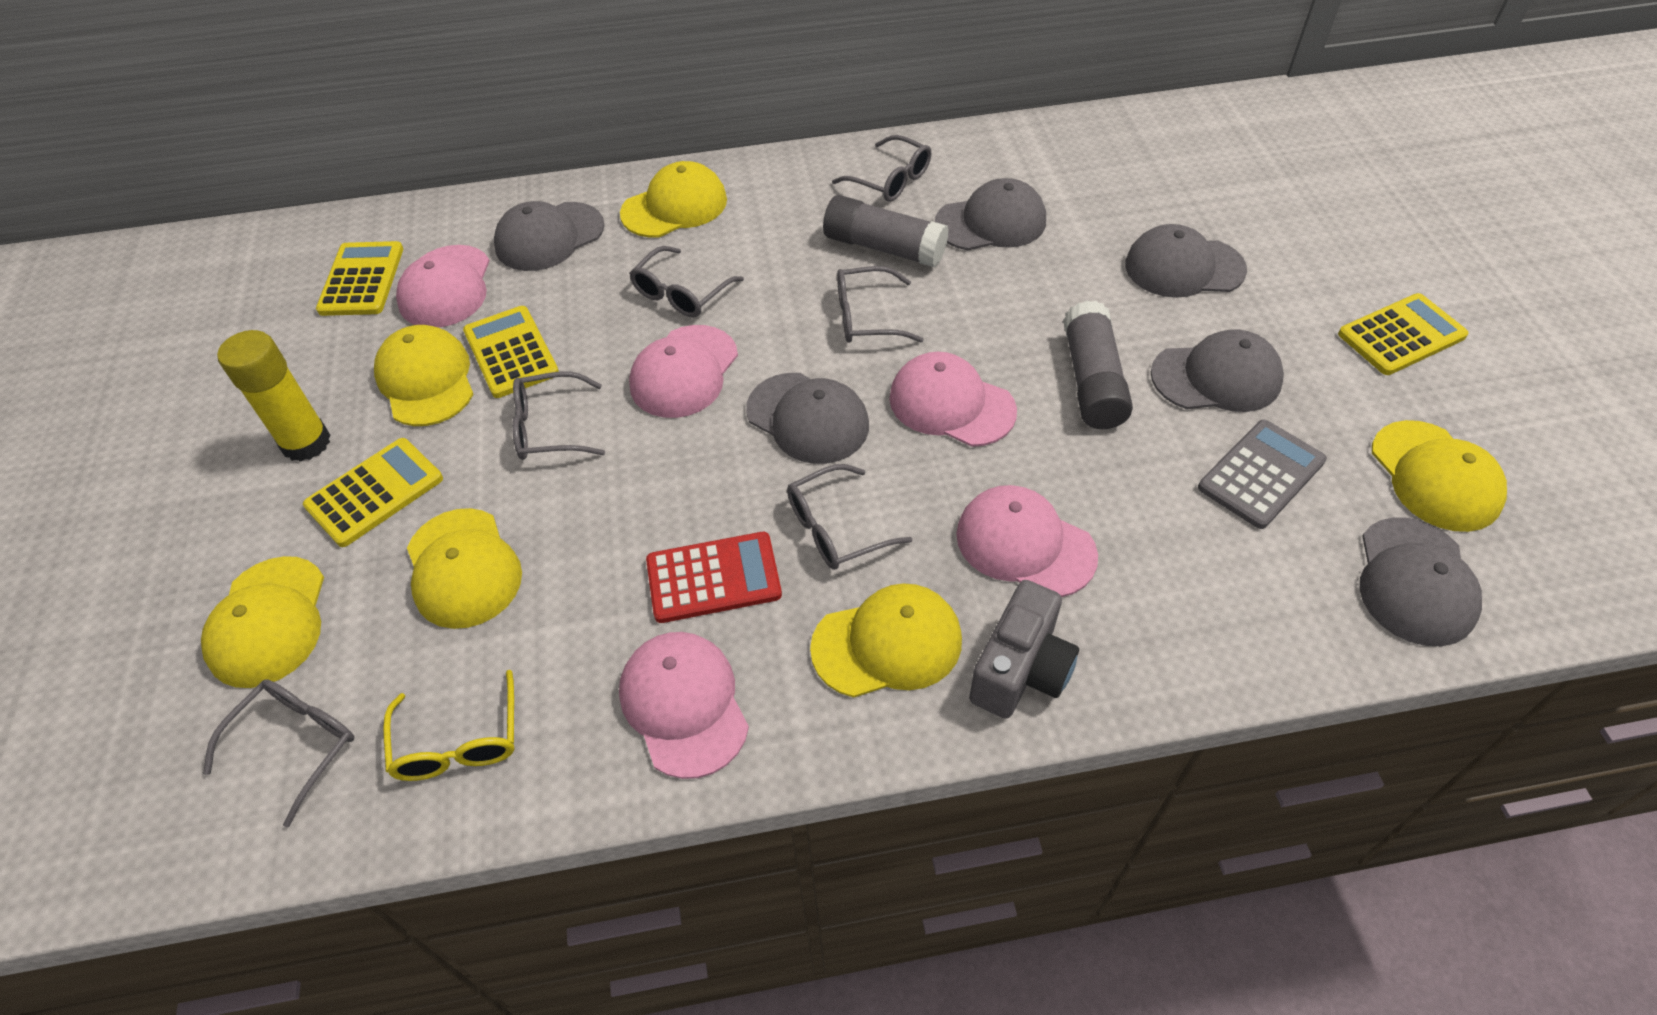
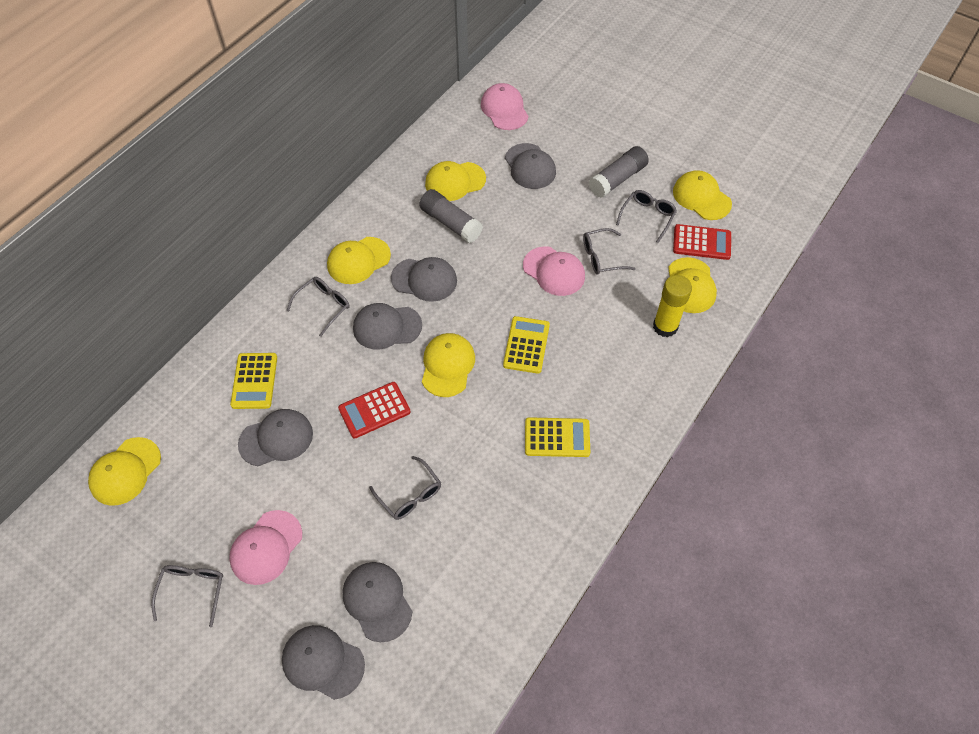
grey calculator: [1198,419,1327,529] = 1 -> none = 0
grey camera: [969,580,1079,719] = 1 -> none = 0
grey glasses: [203,680,354,827] [512,371,605,460] [629,246,744,318] [787,464,912,570] [832,135,931,202] [837,266,924,343] = 6 -> [151,565,223,627] [286,277,350,337] [369,456,441,520] [583,228,636,275] [616,190,677,243] = 5
pink cap: [396,245,490,327] [619,632,749,779] [629,325,738,418] [889,352,1017,447] [956,485,1098,597] = 5 -> [229,510,302,585] [481,83,529,130] [523,246,585,296] = 3
red calculator: [646,532,782,623] = 1 -> [338,382,411,438] [673,224,731,260] = 2
yellow calculator: [303,438,443,547] [316,241,403,316] [463,306,559,398] [1338,293,1468,375] = 4 -> [230,353,277,409] [503,316,550,374] [525,417,590,457] = 3
yellow glasses: [383,670,515,781] = 1 -> none = 0

